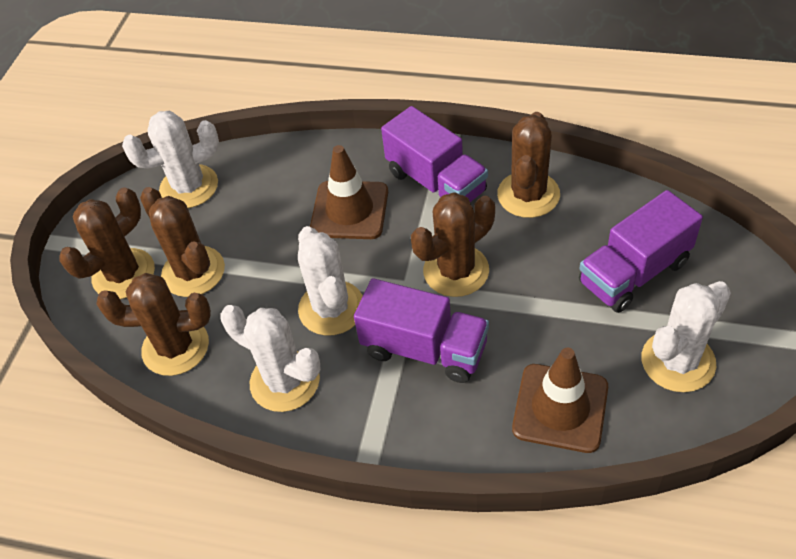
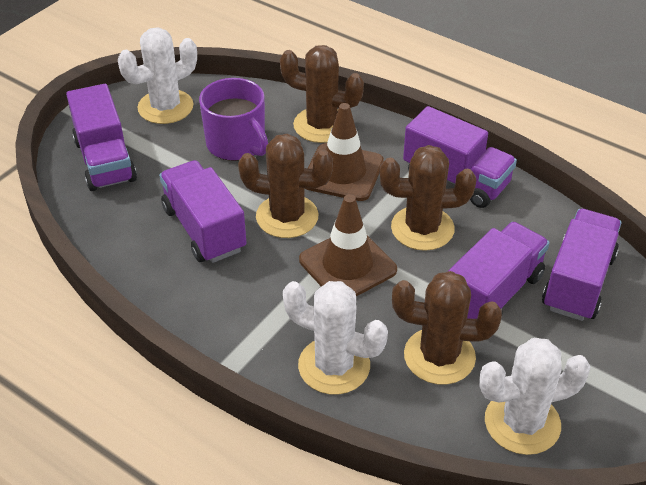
brown cactus: [59,187,155,299] [96,273,211,376] [140,187,225,297] [411,192,495,297] [497,112,560,218] = 5 -> [238,134,333,238] [280,45,364,143] [380,145,476,251] [392,271,502,385] = 4
purple mug: none = 0 -> [199,78,268,161] = 1
purple truck: [354,278,489,383] [381,106,488,202] [579,190,703,313] = 3 -> [66,84,137,191] [159,160,246,263] [403,106,517,208] [448,222,550,319] [542,209,622,321] = 5
white cactus: [122,111,219,208] [221,305,321,412] [298,226,363,336] [642,281,731,392] = 4 -> [118,28,197,124] [283,281,388,395] [479,338,591,455] = 3

